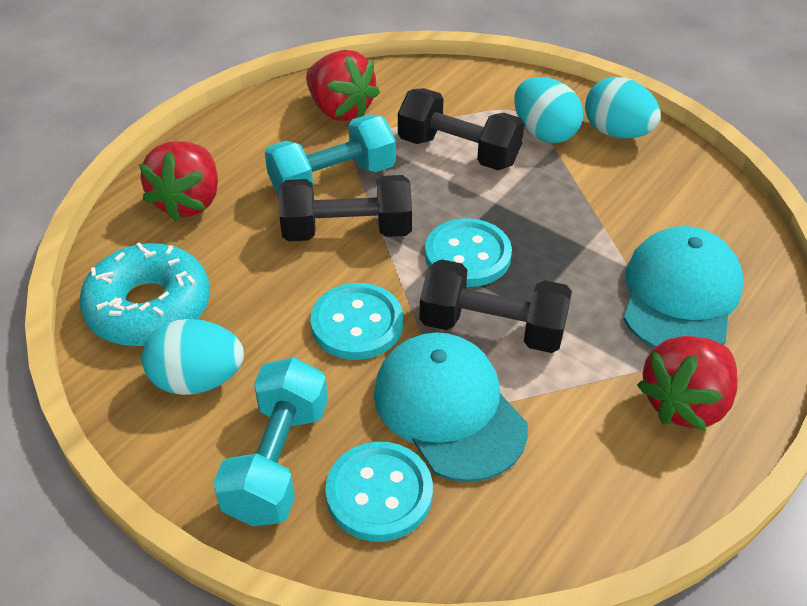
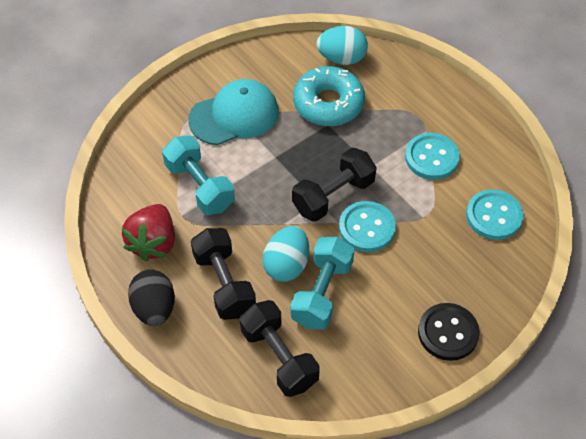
black button: none = 0 -> [418,303,480,361] = 1
black egg: none = 0 -> [128,269,175,326] = 1
red strawberry: [139,141,218,221] [306,50,380,121] [637,336,738,431] = 3 -> [122,204,175,261] = 1
turquoise cap: [374,332,528,482] [623,226,743,348] = 2 -> [188,79,279,145] = 1
turquoise egg: [142,319,244,395] [514,77,583,143] [585,77,661,139] = 3 -> [263,226,309,282] [316,26,368,65] = 2

